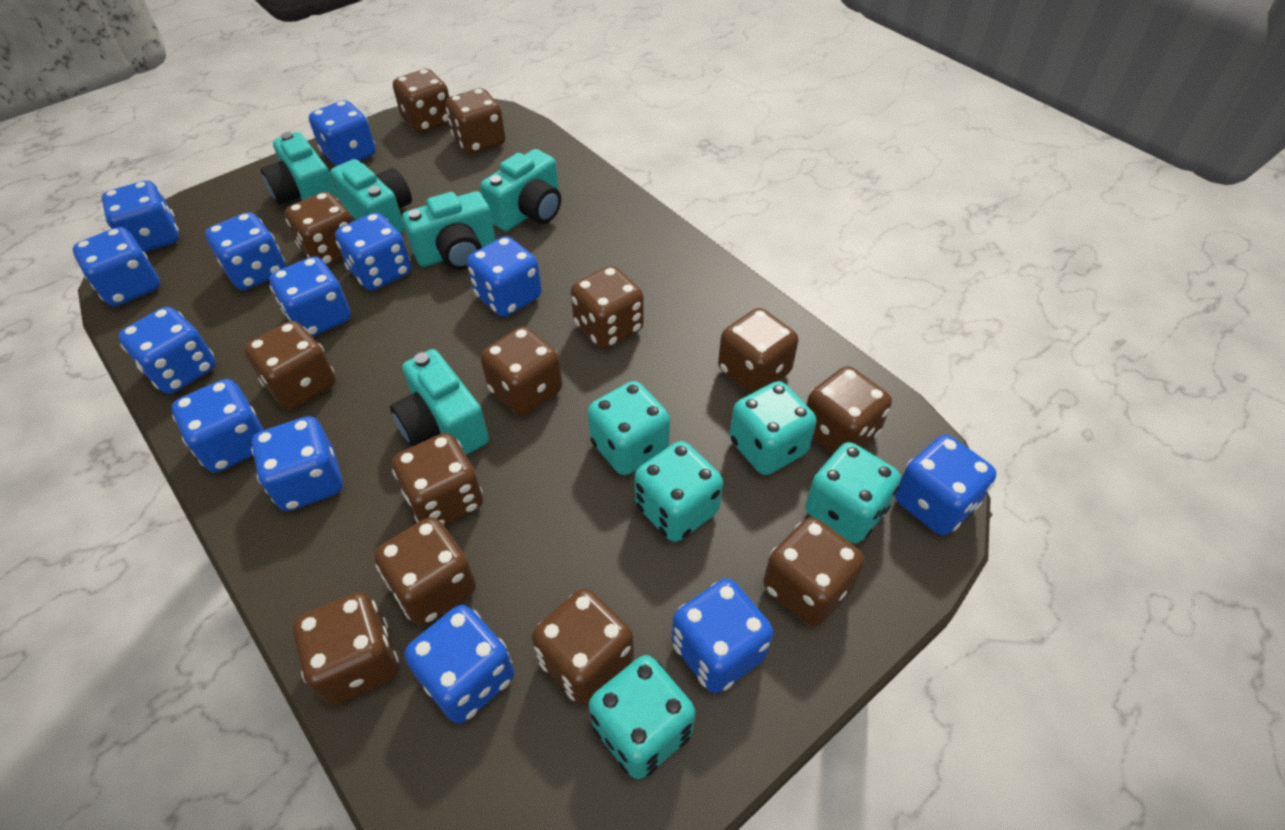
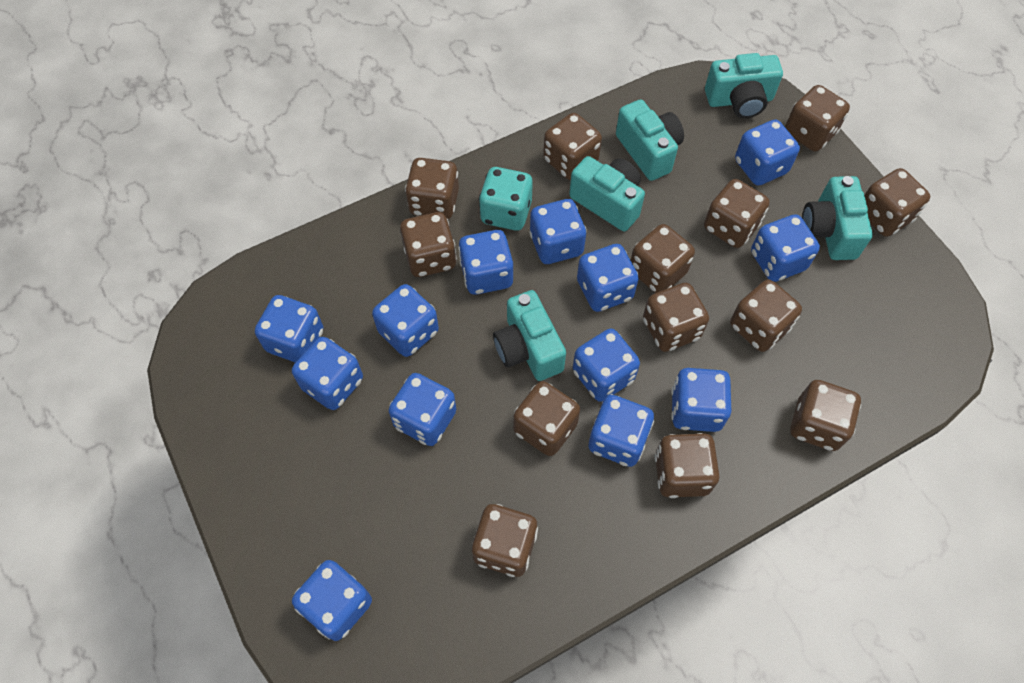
turquoise dice: [588,381,670,475] [589,655,696,779] [635,441,723,542] [730,381,817,475] [805,442,901,543] = 5 -> [479,167,533,231] = 1

